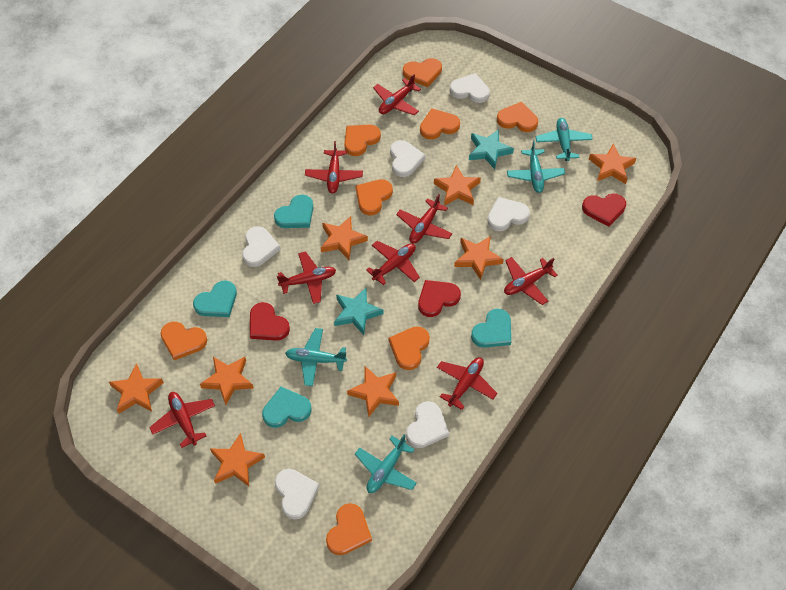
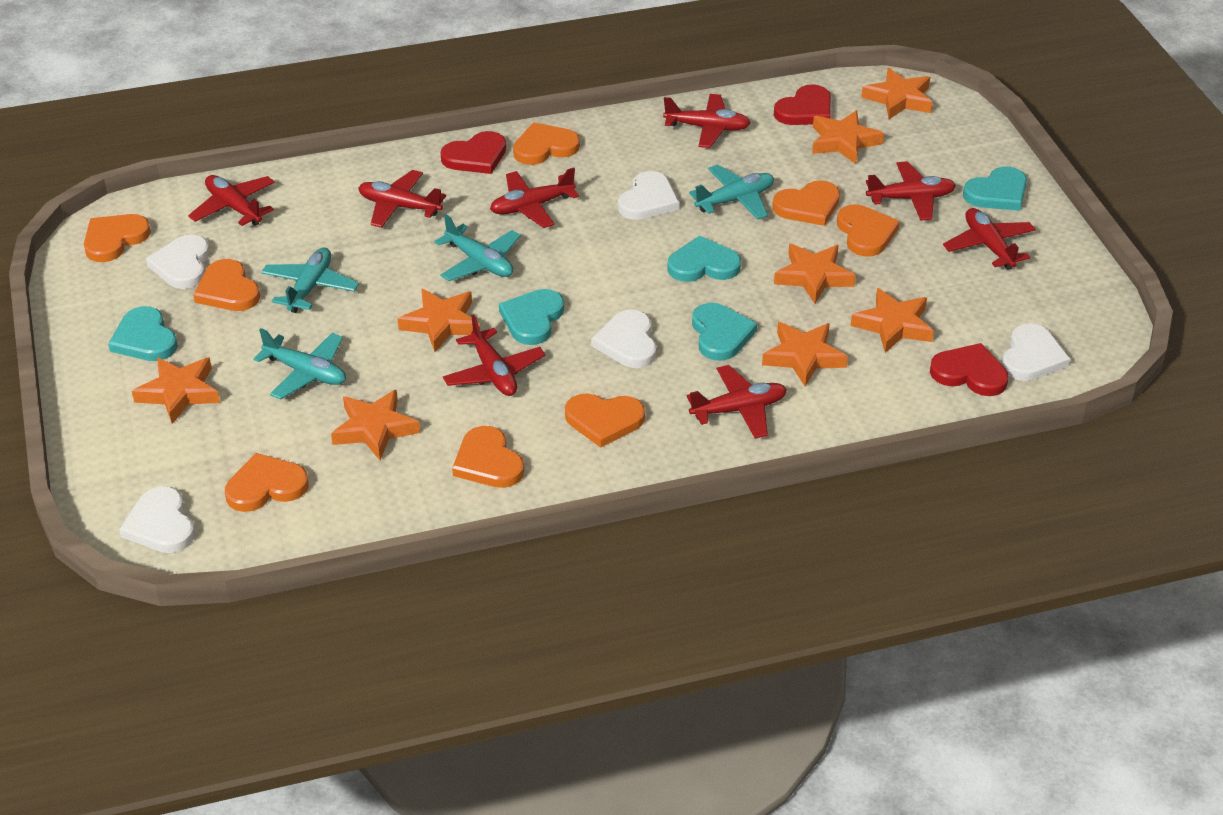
turquoise heart: [193,280,237,317] [262,387,312,428] [274,195,313,228] [471,309,511,348] = 4 -> [108,306,178,361] [499,289,564,345] [667,236,741,282] [692,303,757,361] [963,166,1027,211] = 5
turquoise star: [334,288,384,335] [469,129,514,169] = 2 -> none = 0
white heart: [242,226,281,267] [275,469,319,519] [390,140,426,177] [406,401,449,448] [450,73,490,103] [487,197,530,231] = 6 -> [119,486,195,553] [146,235,210,289] [591,310,657,368] [618,171,679,220] [1002,323,1070,381] = 5

